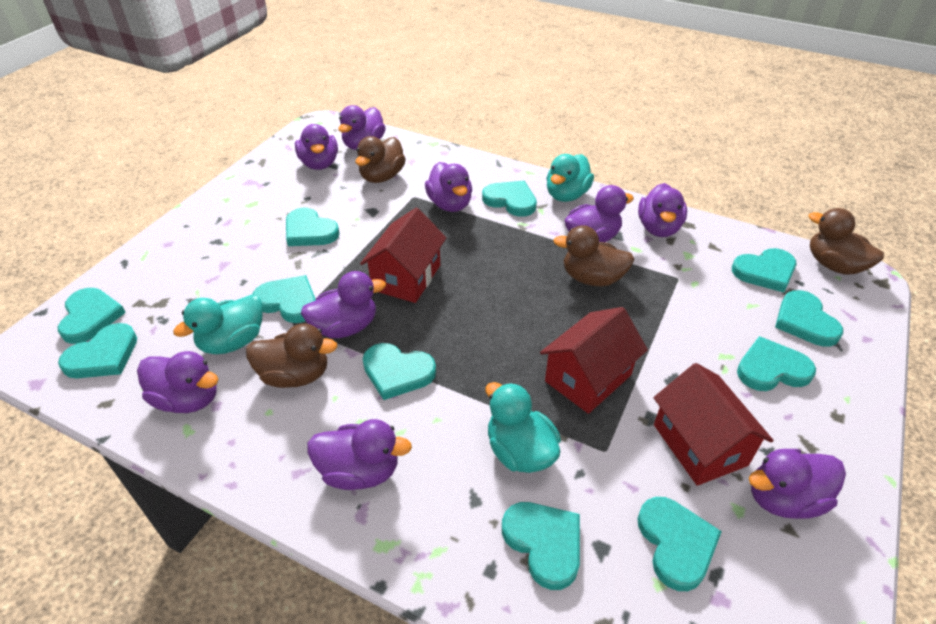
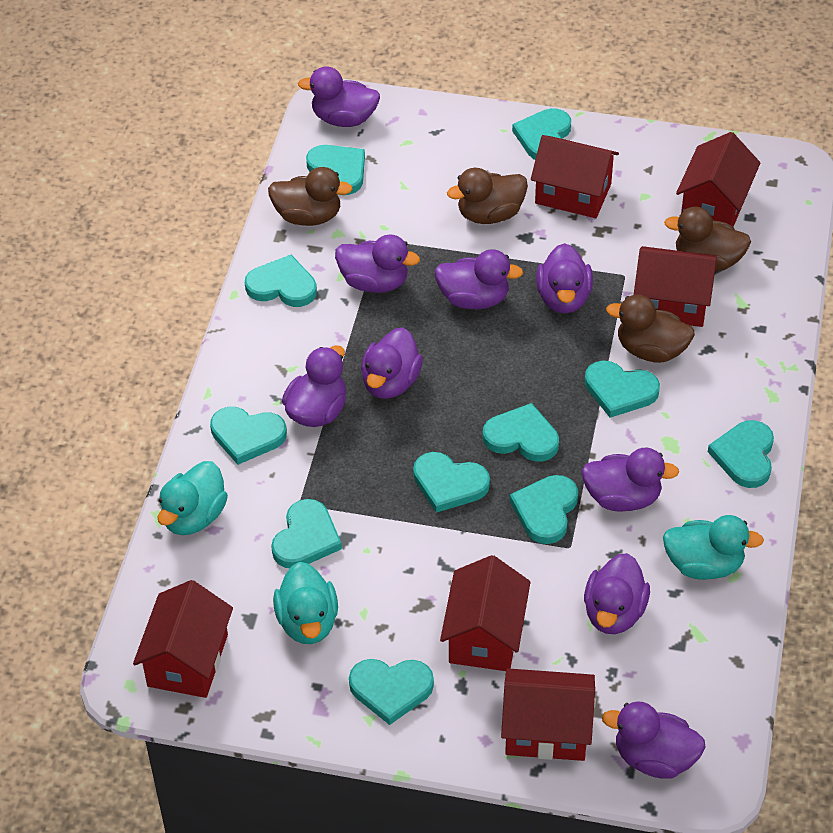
red house: [360,208,446,303] [540,307,648,414] [653,363,774,486] = 3 -> [133,580,233,698] [440,555,531,671] [501,668,595,761] [531,135,619,218] [634,246,717,327] [676,132,760,227] = 6

